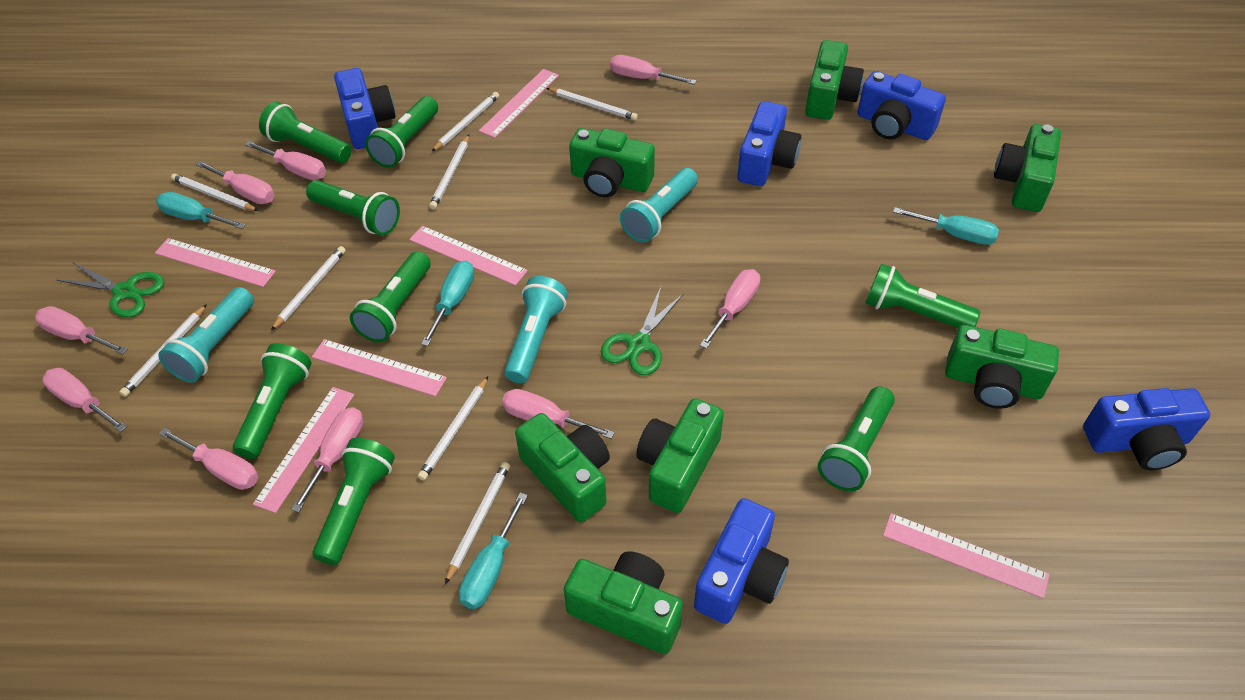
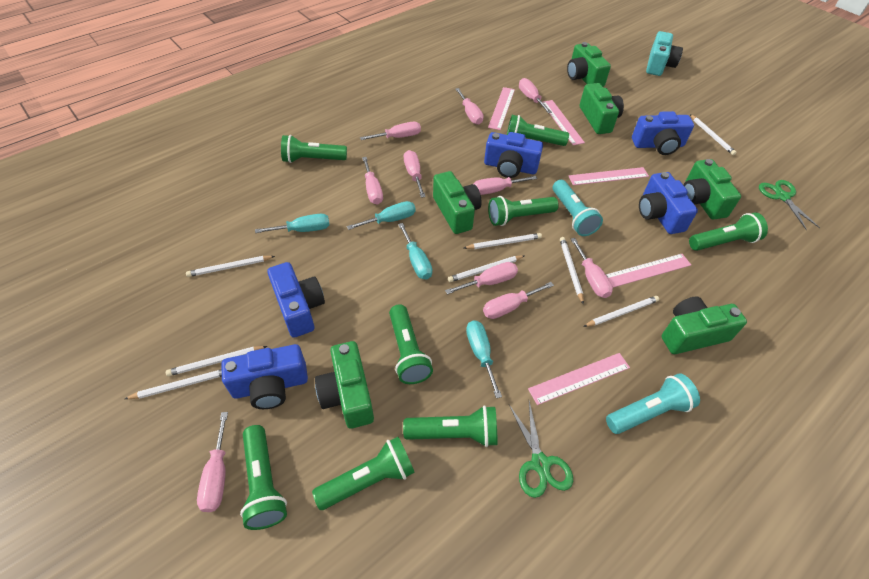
green camera: [515,413,610,522] [564,551,683,654] [569,128,655,198] [636,398,724,513] [805,40,864,120] [945,325,1059,409] [994,124,1061,212] = 7 -> [315,341,374,429] [433,171,482,234] [567,42,611,87] [580,83,624,134] [661,296,747,354] [683,159,741,220] = 6
pink ruler: [155,238,276,287] [253,387,354,513] [312,339,447,396] [409,226,528,286] [479,69,559,138] [883,513,1050,599] = 6 -> [488,87,515,130] [528,353,630,405] [543,100,585,145] [569,167,649,185] [606,254,691,288] = 5
pink screwdriver: [35,306,127,355] [42,368,127,432] [158,428,258,490] [196,161,275,204] [245,141,326,180] [291,407,363,513] [502,389,615,439] [610,55,697,85] [700,269,760,349] = 9 -> [197,412,228,512] [360,122,421,140] [362,157,383,204] [404,150,426,198] [445,262,518,295] [455,88,484,125] [474,176,537,195] [483,282,554,319] [519,78,552,114] [571,238,613,298] = 10
turquoise camera: none = 0 -> [646,31,683,76] = 1
turquoise flashlight: [158,287,254,383] [504,276,568,383] [620,168,698,243] = 3 -> [553,180,603,236] [606,373,700,434] = 2

